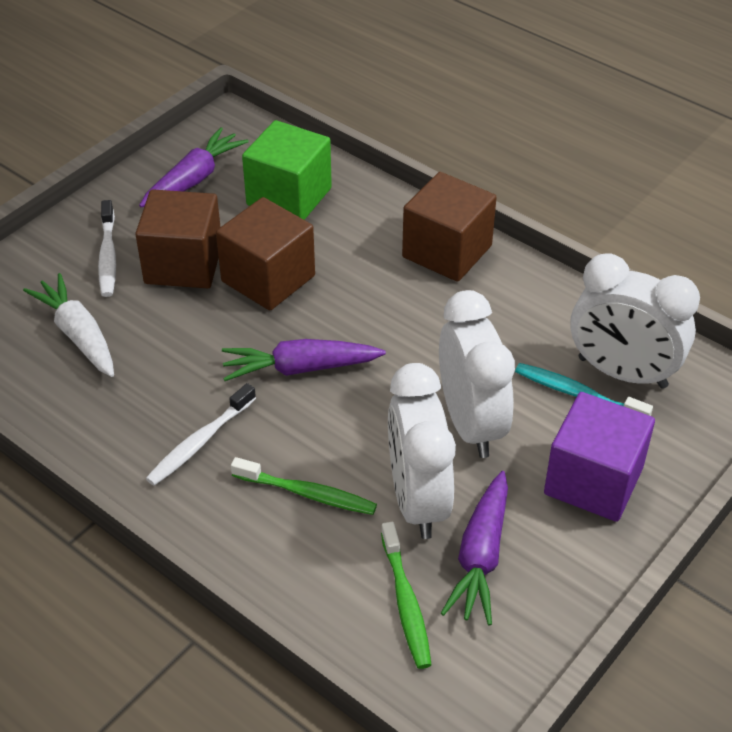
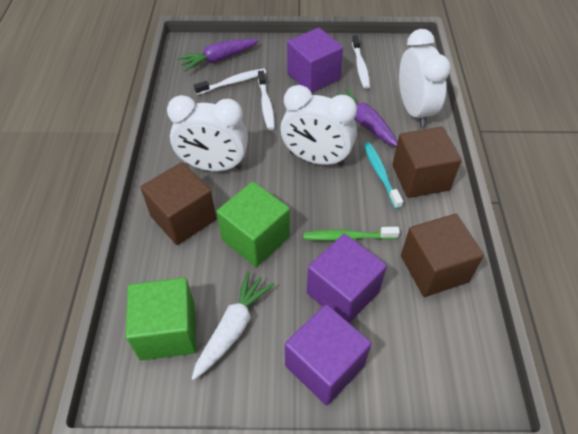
green cube: [242,120,332,220] = 1 -> [126,278,197,360] [217,182,290,267] = 2
green toothbrush: [231,457,377,515] [381,522,432,669] = 2 -> [304,227,400,241] = 1
purple carrot: [139,127,249,207] [222,339,386,381] [441,471,508,625] = 3 -> [177,39,259,72] [328,88,398,147] = 2
purple cube: [544,392,655,522] = 1 -> [285,304,371,405] [287,28,343,93] [307,234,387,323] = 3
white toothbrush: [98,200,116,297] [146,383,256,486] = 2 -> [194,68,266,95] [258,71,275,130] [352,35,370,89] = 3

